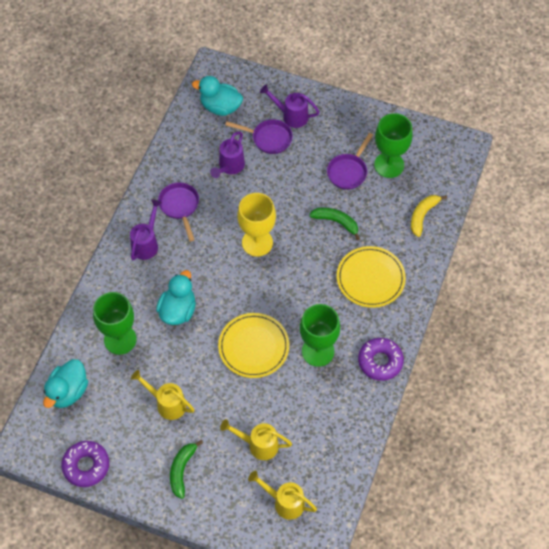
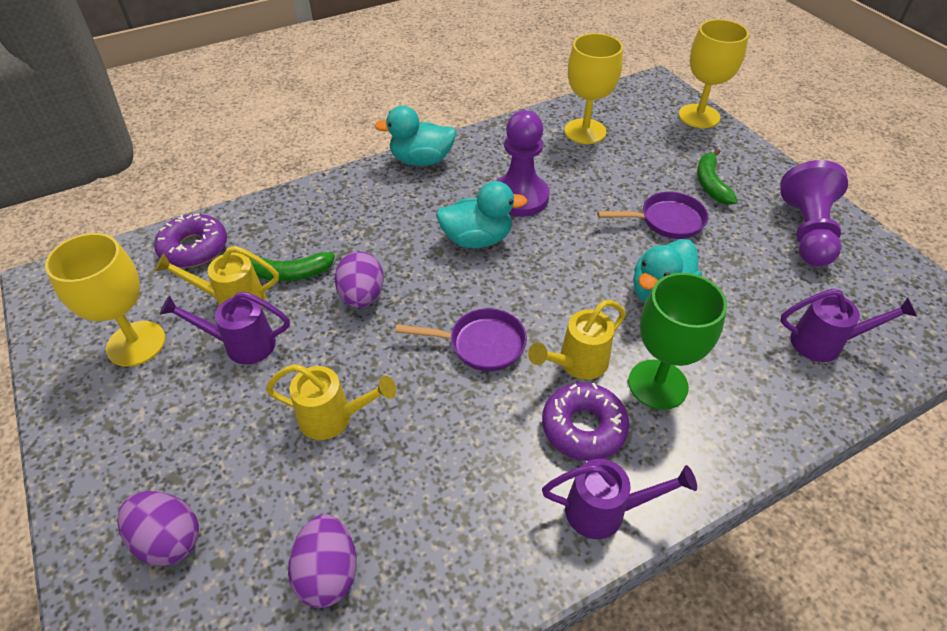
green goblet: [93,292,137,355] [300,304,340,367] [374,113,413,178] = 3 -> [628,273,727,410] = 1
purple egg: none = 0 -> [117,491,199,566] [288,514,357,608] [334,251,384,308] = 3
purple pan: [158,182,199,241] [225,119,293,154] [327,133,373,190] = 3 -> [395,308,527,371] [597,192,708,239] = 2
purple pawn: none = 0 -> [496,110,550,217] [780,160,848,267] = 2
yellow banana: [411,195,447,237] = 1 -> none = 0
yellow goblet: [237,193,276,257] = 1 -> [45,233,166,367] [564,33,623,144] [679,19,749,128] = 3
yellow plate: [218,313,289,378] [337,246,406,308] = 2 -> none = 0

